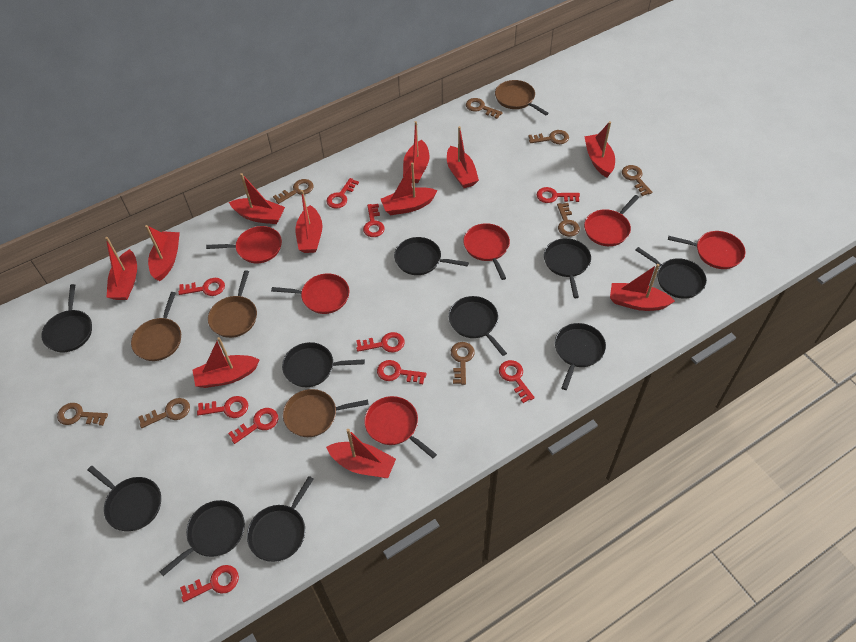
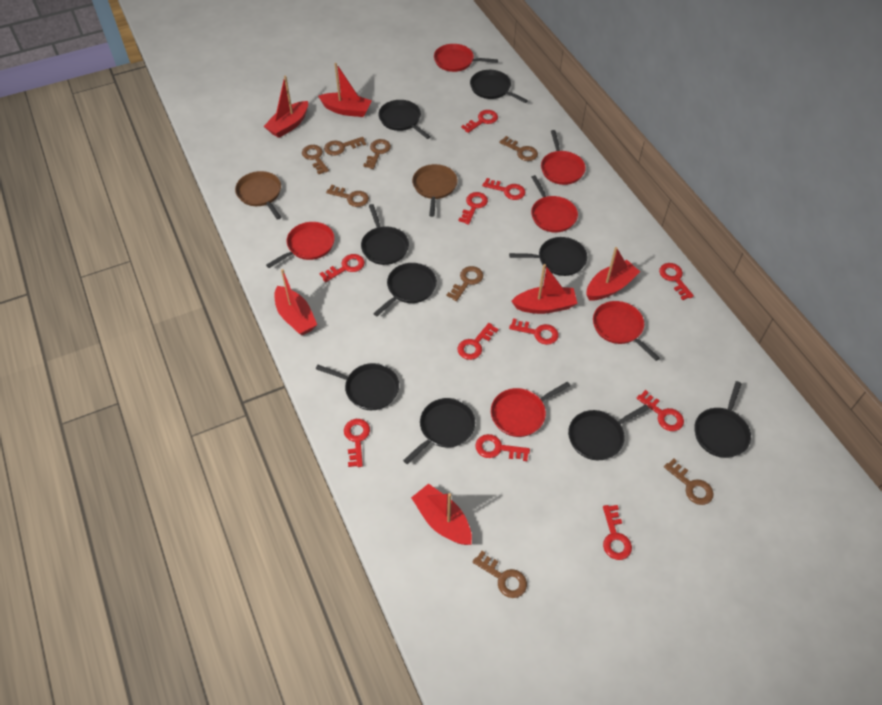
black pan: [41,284,92,352] [87,466,161,531] [160,500,245,576] [247,476,313,562] [282,342,365,387] [394,237,469,275] [449,296,507,356] [544,238,591,298] [555,323,606,390] [635,247,707,299] = 10 -> [316,363,399,410] [361,204,409,265] [373,263,437,316] [378,100,431,139] [403,398,475,464] [470,70,528,103] [509,237,588,276] [568,404,649,460] [694,381,751,458] = 9
brown pan: [131,292,181,361] [208,270,257,338] [283,389,369,437] [495,80,549,116] = 4 -> [235,171,281,220] [412,164,458,217] = 2
red boat: [105,237,137,300] [145,225,180,281] [193,337,259,388] [229,173,285,224] [296,190,322,253] [326,429,396,478] [381,162,438,215] [403,121,430,183] [447,126,479,188] [584,121,615,177] [610,264,675,311] = 11 -> [264,76,308,138] [274,269,317,336] [318,63,372,117] [411,483,472,545] [512,264,578,314] [586,247,640,300] = 6
red key: [178,278,225,296] [180,565,239,602] [197,396,248,418] [228,408,278,444] [326,178,359,209] [356,332,405,353] [363,204,385,237] [377,360,426,384] [499,360,535,403] [537,187,580,203] = 10 -> [319,254,365,282] [344,419,370,467] [457,323,499,360] [458,192,488,225] [461,110,498,133] [475,434,530,461] [482,178,525,200] [509,318,559,345] [603,505,632,560] [636,390,684,431] [659,263,694,300] = 11

